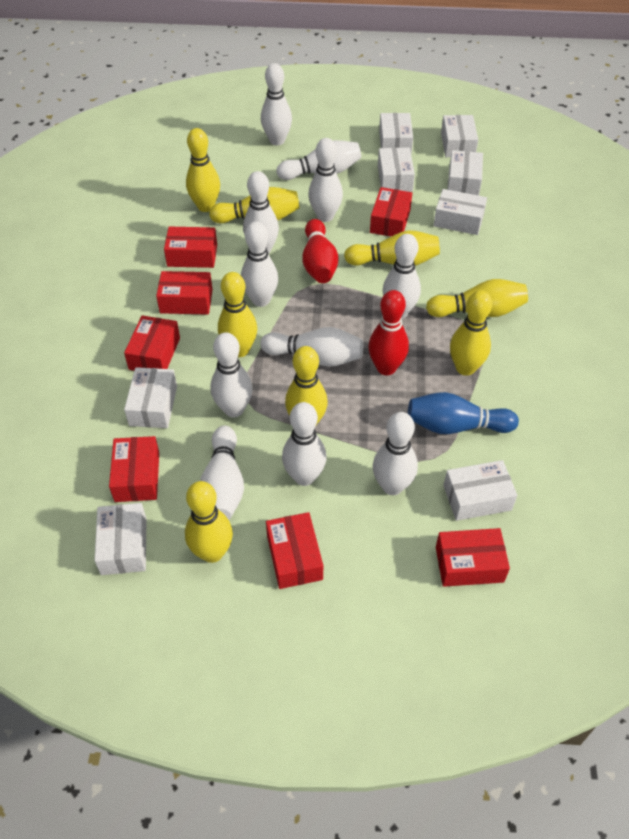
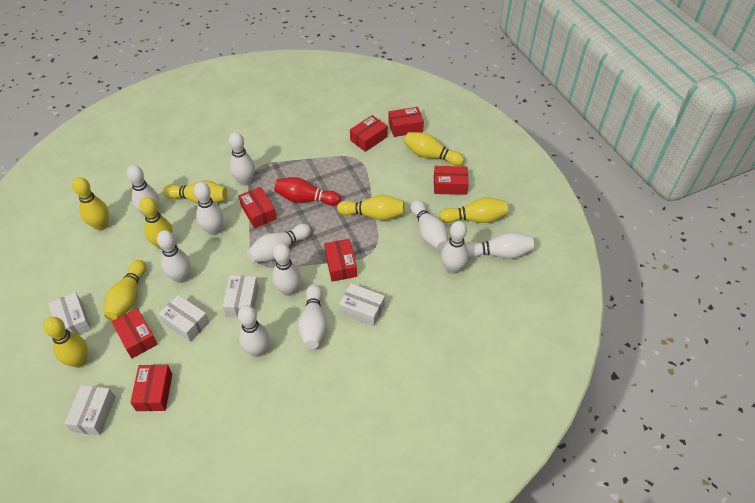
blue bowling pin: [408,392,519,434] = 1 -> none = 0
red bowling pin: [302,219,338,283] [368,290,409,375] = 2 -> [274,177,341,206] = 1
white box: [94,503,147,575] [124,367,177,428] [378,147,415,192] [379,113,413,154] [433,189,487,235] [441,115,478,157] [443,460,517,521] [447,150,483,196] = 8 -> [48,292,92,335] [64,385,115,435] [159,295,209,342] [223,275,259,317] [339,283,385,326] = 5

